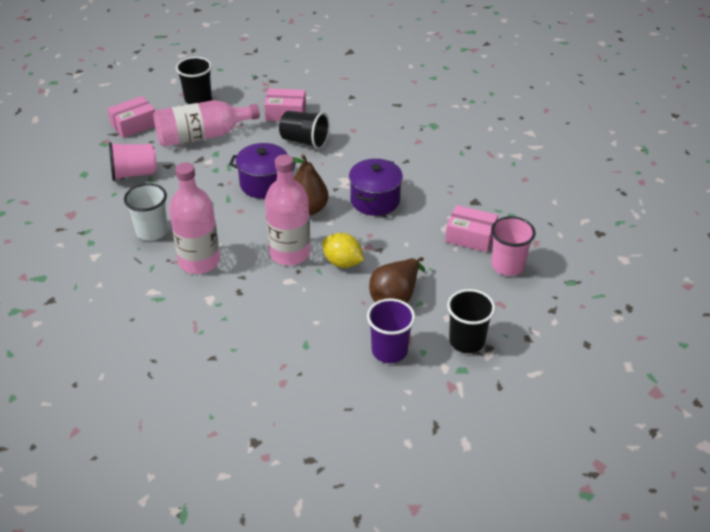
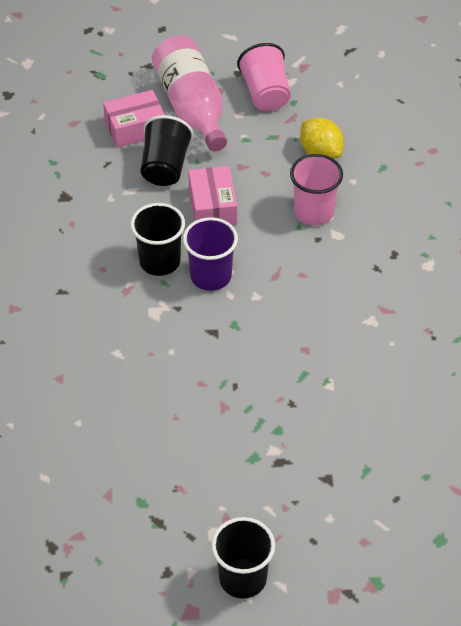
brown pear: [292,154,329,215] [369,257,425,303] = 2 -> none = 0
pink bottle: [153,100,260,147] [169,162,220,274] [265,154,311,265] = 3 -> [152,36,227,151] = 1
pink box: [107,96,155,138] [264,88,306,121] [445,205,498,252] = 3 -> [103,90,165,148] [188,166,237,225] = 2
purple pot: [229,143,296,199] [349,159,403,216] = 2 -> none = 0
white cup: [124,183,168,241] = 1 -> none = 0

